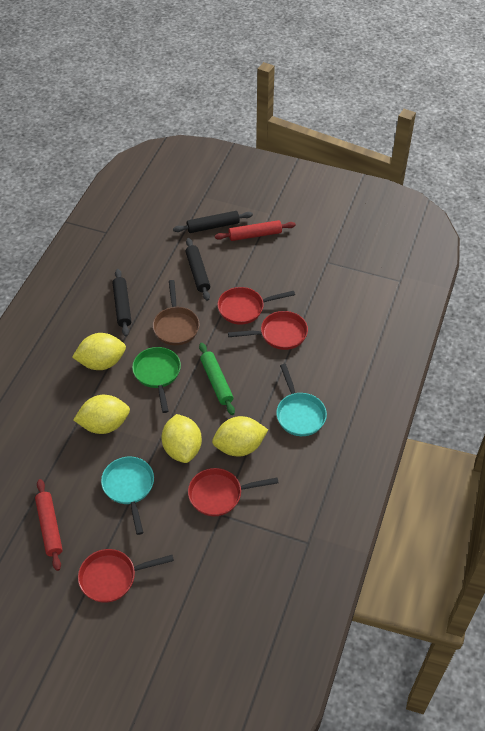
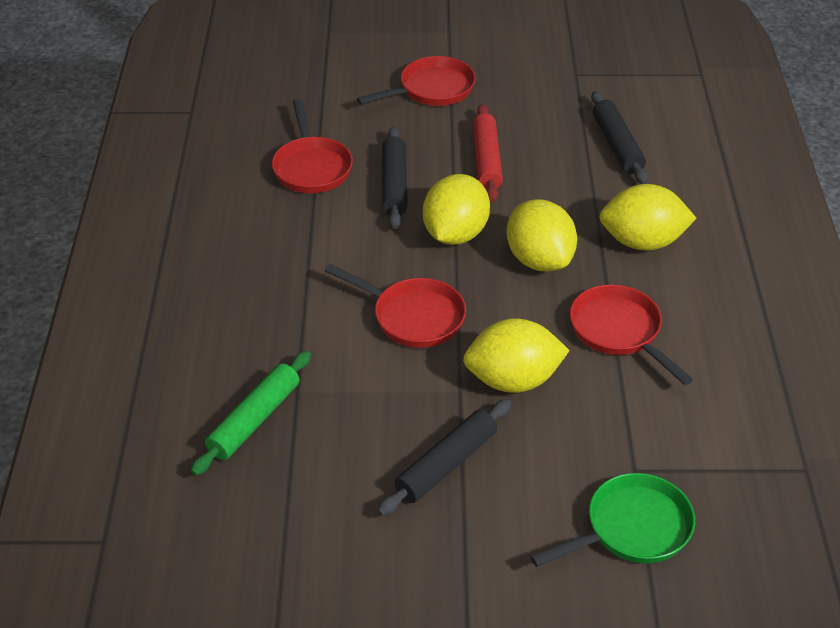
brown pan: [153,280,200,345] = 1 -> none = 0
red rolling pin: [35,479,63,571] [215,220,296,241] = 2 -> [473,104,503,202] = 1
turquoise pan: [101,457,154,535] [276,364,327,436] = 2 -> none = 0

